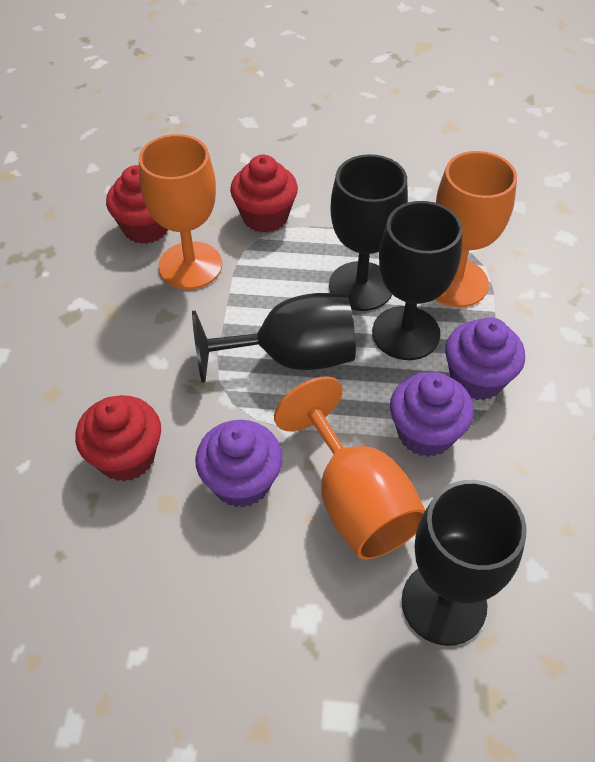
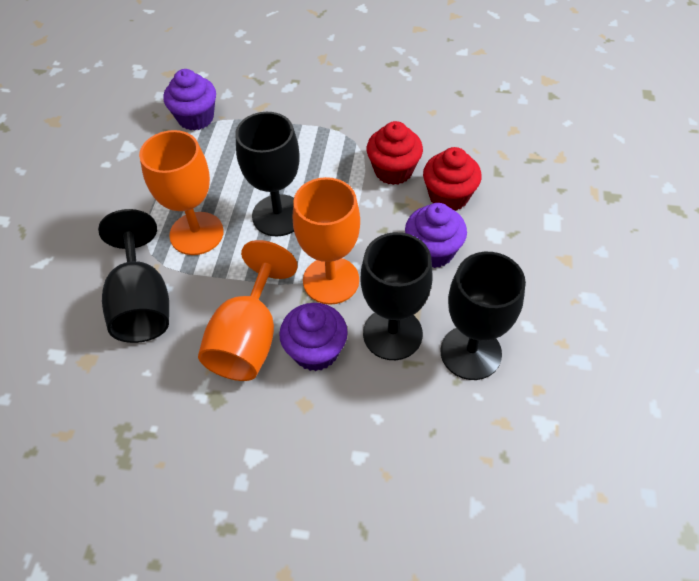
red cupcake: [75,395,161,481] [106,165,168,244] [230,155,298,233] = 3 -> [367,121,423,185] [423,147,482,211] = 2

